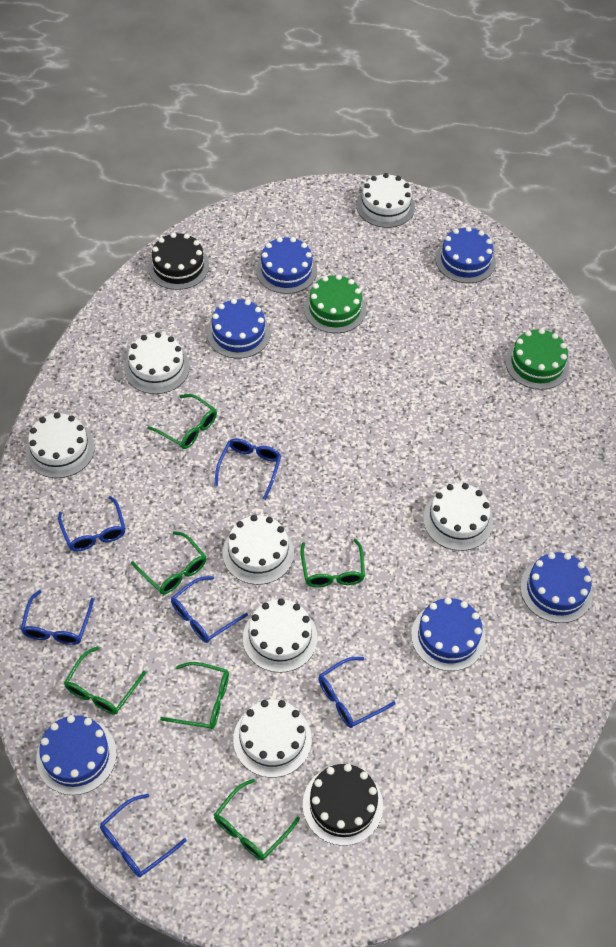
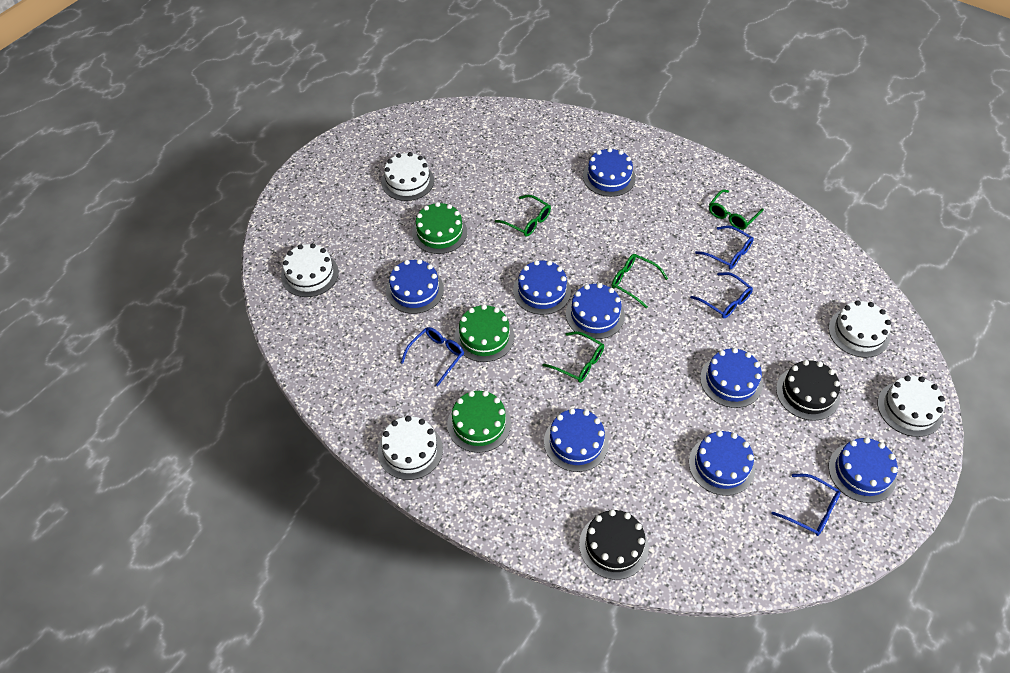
blue cake: [36,715,117,795] [207,298,270,359] [256,237,317,294] [411,598,486,671] [435,227,496,283] [520,552,593,623] = 6 -> [386,259,444,314] [513,260,571,315] [544,408,609,472] [566,283,625,339] [583,148,636,197] [689,431,755,496] [700,348,763,408] [829,437,898,503] = 8
blue glasses: [20,590,94,645] [58,496,126,551] [100,794,186,877] [171,576,248,643] [214,438,281,500] [318,657,396,728] = 6 -> [401,327,464,387] [690,272,753,319] [695,225,754,269] [771,474,841,536] = 4
green cake: [304,274,366,333] [505,329,570,390] = 2 -> [412,202,467,254] [447,391,511,453] [455,304,514,362] = 3
green glasses: [64,646,146,715] [131,531,207,594] [148,394,217,449] [160,662,229,730] [214,779,300,860] [300,539,365,587] = 6 -> [495,195,551,237] [543,331,604,383] [612,254,668,308] [709,189,764,230] = 4
white cake: [26,412,95,478] [124,332,190,394] [223,515,294,585] [233,699,312,778] [243,598,318,673] [356,173,415,228] [423,483,493,551] = 7 -> [281,243,339,297] [378,416,443,480] [381,152,434,201] [828,300,891,358] [878,376,945,437] = 5

